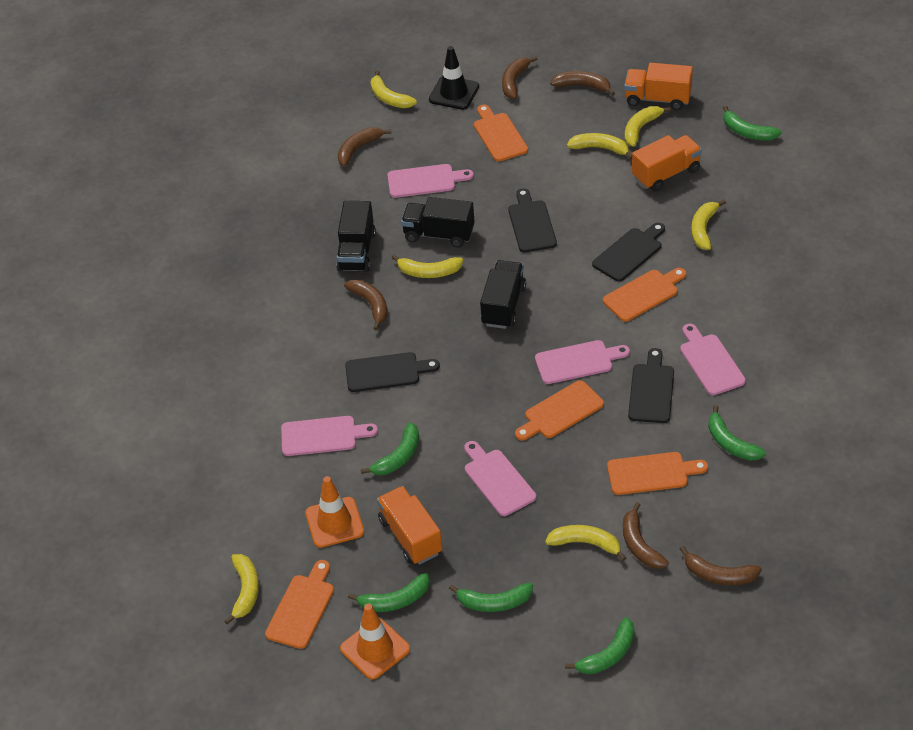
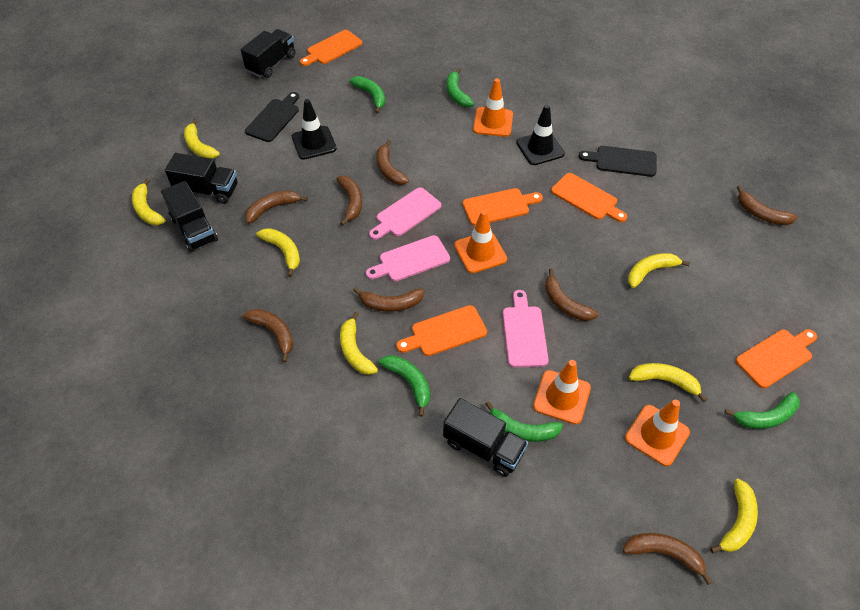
black cutting board: [345,352,440,392] [508,189,557,253] [592,223,665,282] [628,348,674,423] = 4 -> [245,92,299,142] [579,146,657,177] = 2
black traffic cone: [429,46,479,110] = 1 -> [292,99,337,160] [516,105,565,165] = 2
black truck: [336,201,376,272] [401,197,475,248] [480,260,526,329] = 3 -> [161,181,218,252] [165,153,238,204] [241,29,295,78] [443,398,528,477] = 4
brown banana: [338,127,391,167] [344,279,388,331] [502,56,538,99] [550,71,615,96] [623,502,669,569] [680,546,762,585] = 6 -> [243,309,293,362] [245,190,308,224] [336,176,362,226] [353,287,424,312] [377,140,409,185] [545,268,598,321] [623,533,712,585] [737,185,798,225] = 8
green banana: [348,572,430,612] [361,422,419,475] [449,583,533,612] [565,617,635,674] [708,405,766,461] [723,106,782,141] = 6 -> [349,76,385,114] [379,355,430,417] [446,68,475,107] [485,401,563,442] [724,392,799,429] = 5
orange traffic cone: [305,476,364,548] [340,604,410,680] = 2 -> [454,210,507,273] [473,78,513,137] [533,360,591,424] [625,399,690,466] = 4
orange truck: [377,486,442,565] [624,63,693,110] [632,135,702,192] = 3 -> none = 0
pink cutting board: [281,416,378,456] [387,164,474,198] [464,441,536,516] [535,340,630,384] [680,324,746,395] = 5 -> [366,235,450,281] [369,187,441,240] [503,290,549,367] = 3

